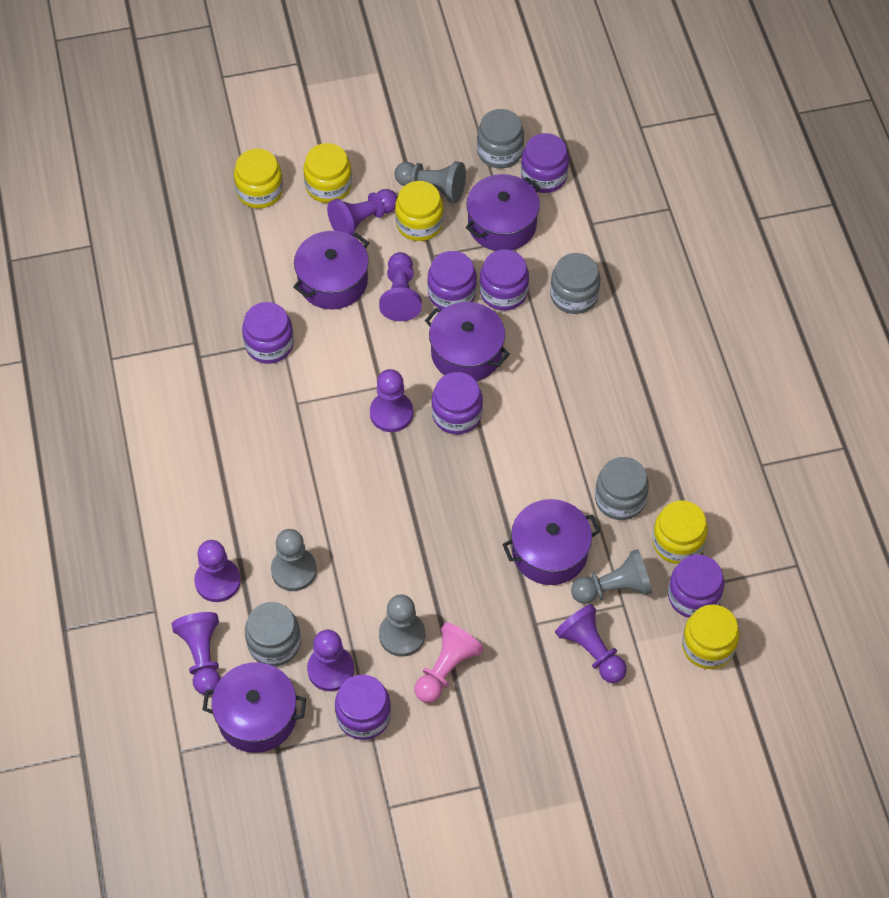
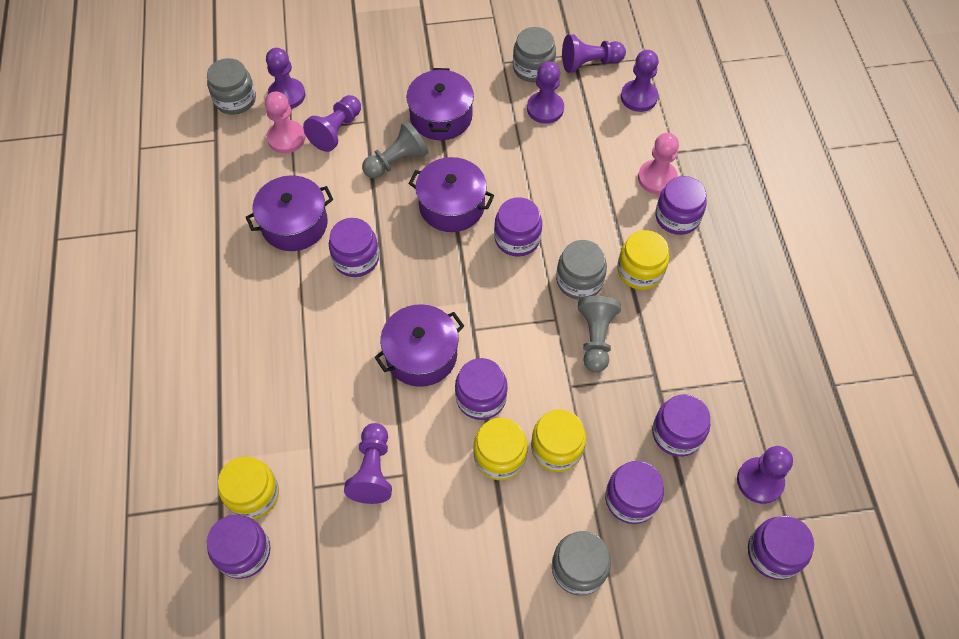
grey pawn: [271,529,317,591] [379,595,425,657] [394,161,466,203] [571,549,652,604] = 4 -> [362,121,429,178] [578,296,621,372] = 2
pink pawn: [414,622,484,703] = 1 -> [265,92,306,153] [638,133,679,194] = 2
purple jar: [242,302,294,364] [335,674,391,740] [427,251,477,310] [431,372,483,435] [479,249,529,311] [521,133,569,193] [668,555,724,618] = 7 -> [207,515,270,579] [329,218,379,277] [455,358,507,420] [494,198,542,257] [605,461,664,524] [652,394,710,457] [655,176,707,235] [748,516,814,580] = 8
purple pot: [202,662,306,753] [293,231,369,310] [425,302,510,381] [466,174,540,251] [502,499,600,585] = 5 -> [246,175,333,251] [374,304,464,387] [406,68,474,140] [408,157,495,232] = 4
yellow jar: [234,149,283,208] [304,143,352,203] [395,181,443,241] [652,500,708,564] [682,604,739,669] = 5 -> [218,456,279,519] [473,418,528,480] [531,409,586,472] [617,230,669,290] = 4

